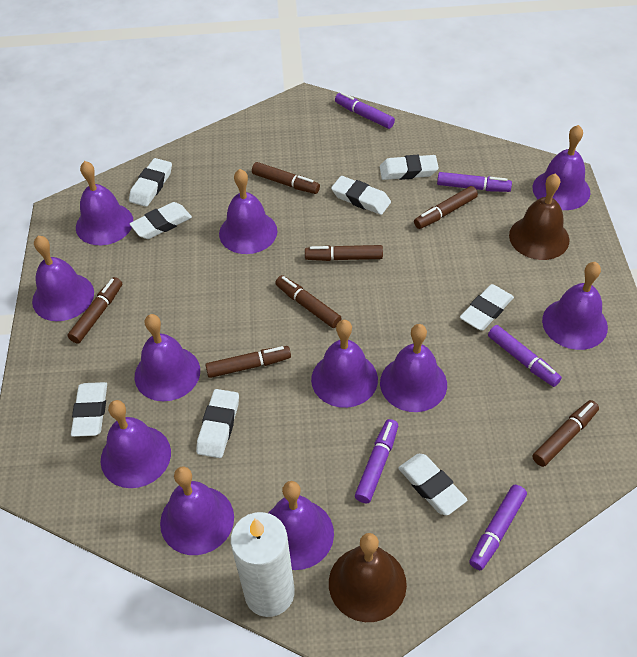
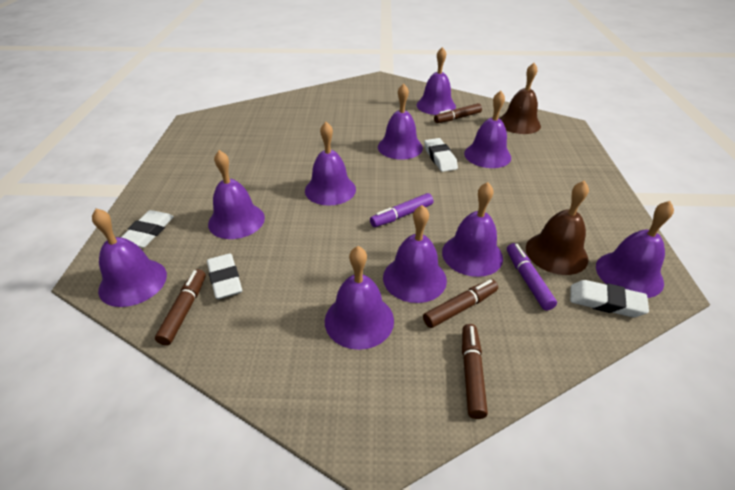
brown marker: [67,277,122,344] [205,346,291,378] [252,162,320,194] [275,275,342,328] [305,245,383,261] [414,186,478,229] [532,400,599,467] = 7 -> [155,269,206,345] [423,279,498,328] [434,103,482,123] [462,324,488,419] = 4
purple bell: [32,236,94,321] [76,161,133,245] [101,400,171,488] [135,314,200,401] [160,466,234,555] [219,169,277,254] [268,481,334,570] [311,320,378,408] [380,324,447,412] [533,125,591,210] [542,262,608,350] = 11 -> [92,208,167,307] [208,150,265,239] [305,122,356,206] [325,246,394,350] [378,83,423,160] [383,205,447,303] [416,47,456,115] [442,182,503,277] [464,91,511,168] [596,201,674,298] = 10
purple marker: [335,92,395,129] [355,419,398,503] [437,172,512,192] [469,485,527,570] [488,325,562,387] = 5 -> [370,193,433,227] [507,243,557,310] = 2
white candle: [230,512,295,617] = 1 -> none = 0
white eraser: [71,382,107,437] [129,158,172,207] [130,202,192,239] [196,389,239,458] [331,176,391,215] [380,155,439,180] [398,454,467,516] [460,284,514,331] = 8 -> [121,210,174,248] [207,253,242,299] [424,138,458,172] [570,280,649,317] = 4

